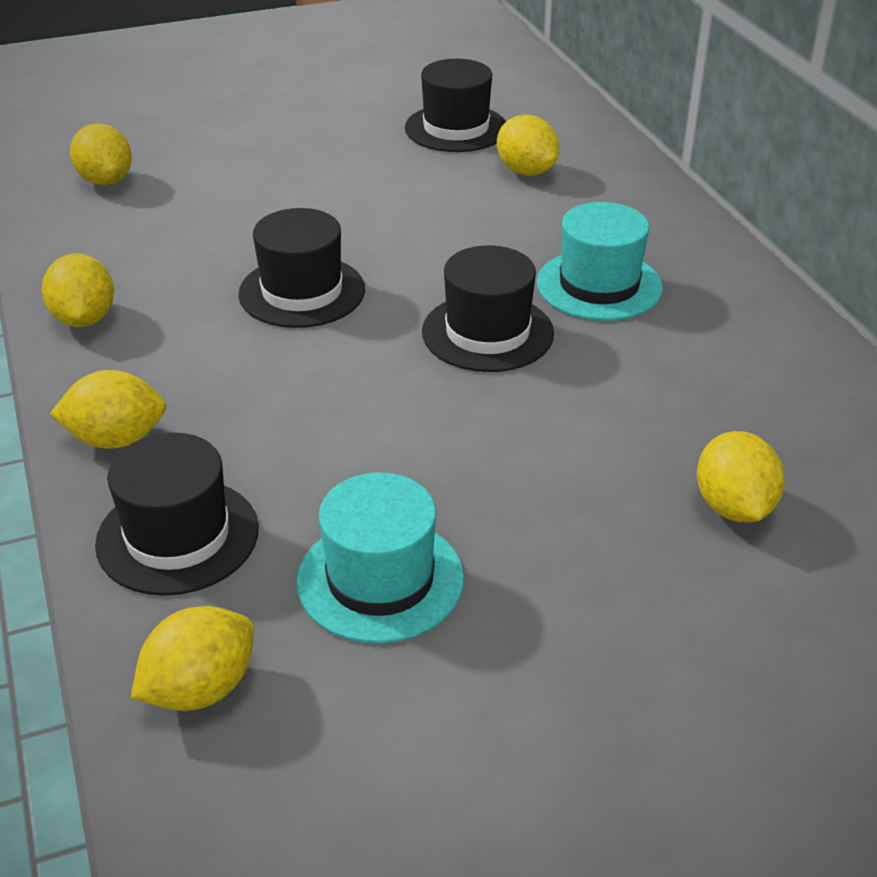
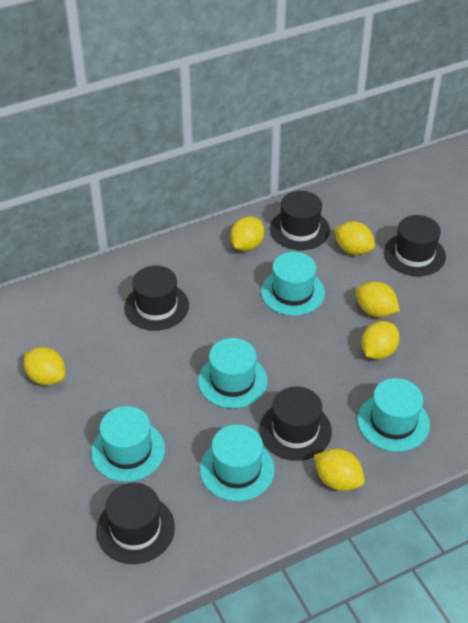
black hat: [95,433,259,596] [238,208,365,328] [405,59,506,152] [422,245,554,372] = 4 -> [96,483,175,564] [124,266,189,331] [259,386,332,461] [270,191,330,250] [384,215,446,276] = 5
turquoise hat: [297,472,464,643] [537,202,663,321] = 2 -> [91,406,165,482] [198,338,268,408] [200,424,275,501] [261,252,325,316] [358,378,430,452] = 5

